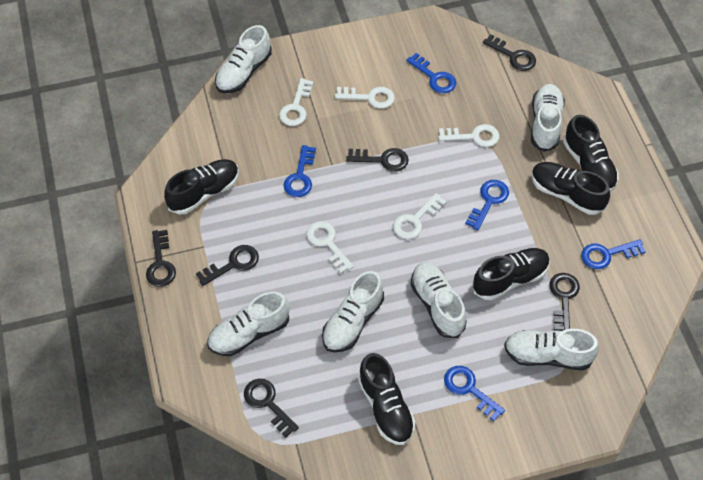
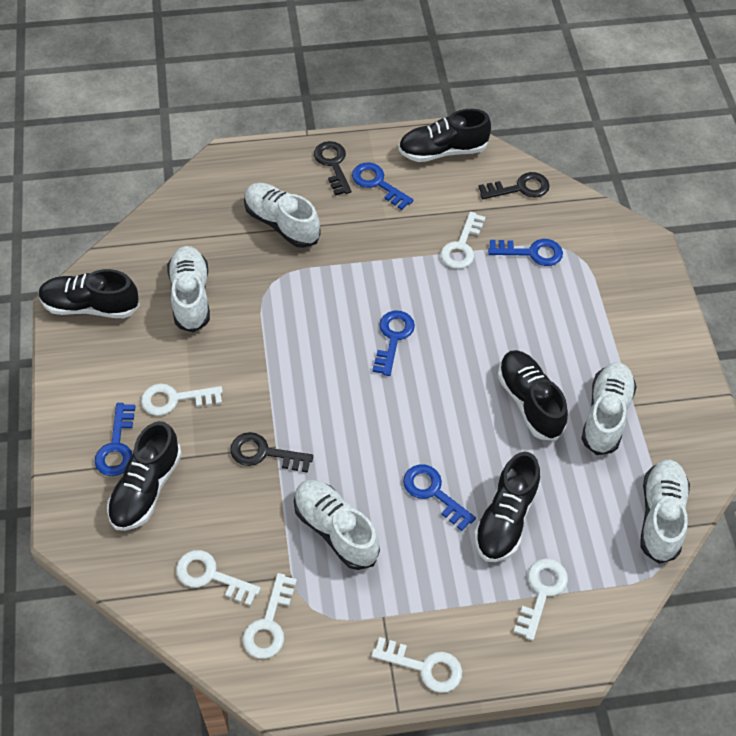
black key: [146,230,176,287] [196,245,259,286] [244,379,299,438] [346,148,409,172] [483,34,536,71] [549,273,580,331] = 6 -> [230,432,313,473] [314,141,352,196] [479,172,550,199] = 3
white key: [279,78,314,126] [306,221,354,274] [335,87,395,109] [393,193,447,239] [438,124,499,147] = 5 -> [141,384,223,416] [176,550,261,606] [243,573,297,659] [371,637,462,693] [441,212,486,269] [514,559,568,641] = 6
white shoe: [208,292,290,356] [215,25,272,93] [322,271,384,353] [410,262,467,338] [504,329,599,370] [531,84,565,152] = 6 -> [167,246,210,333] [244,183,321,248] [294,480,380,570] [581,363,637,455] [640,460,690,564] = 5

